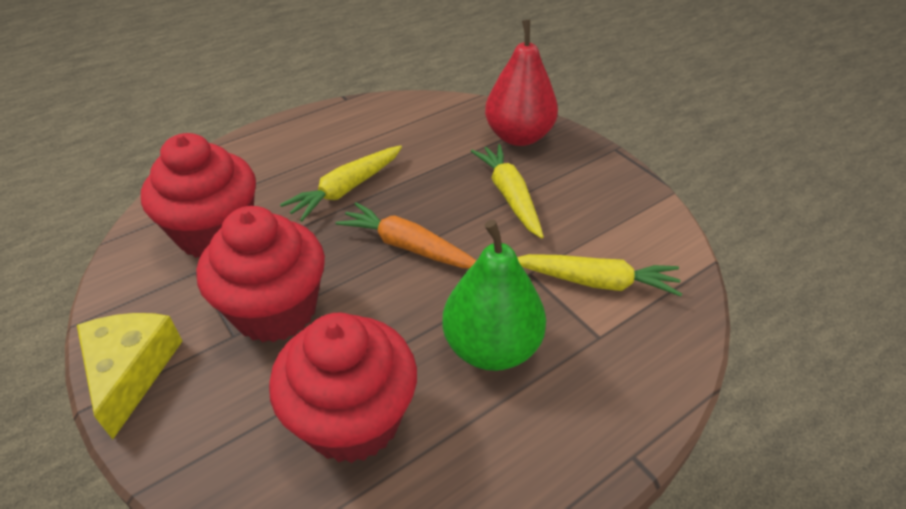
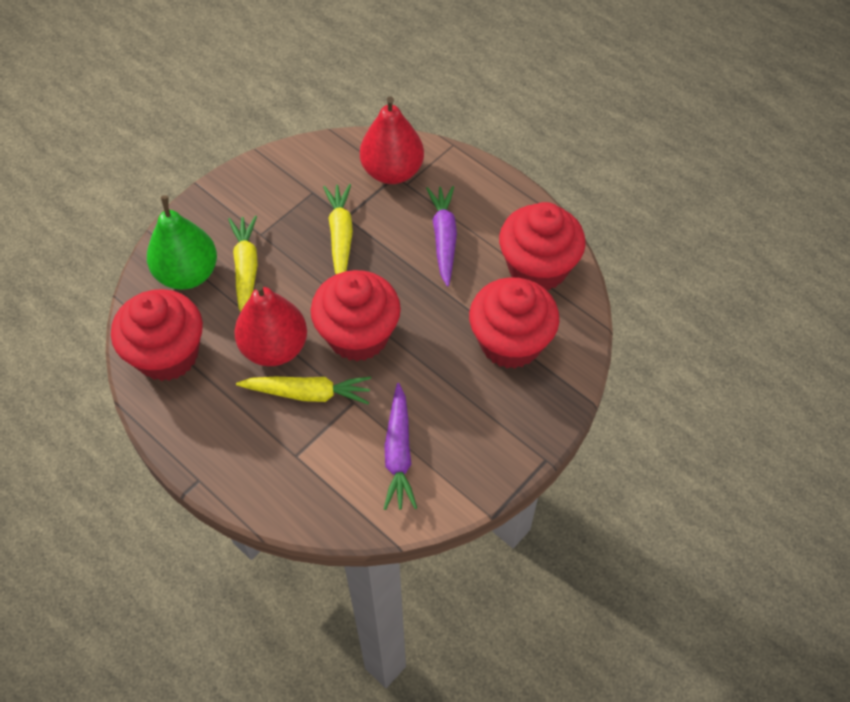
orange carrot: [336,202,477,268] = 1 -> none = 0
purple carrot: none = 0 -> [384,383,417,510] [426,186,457,287] = 2
red cupcake: [141,133,256,258] [197,206,325,342] [269,313,417,463] = 3 -> [111,289,203,381] [311,270,401,361] [469,277,560,369] [499,202,586,291] = 4
red pear: [485,20,558,146] = 1 -> [234,283,307,366] [360,96,424,184] = 2
yellow cheese: [77,313,182,439] = 1 -> none = 0

